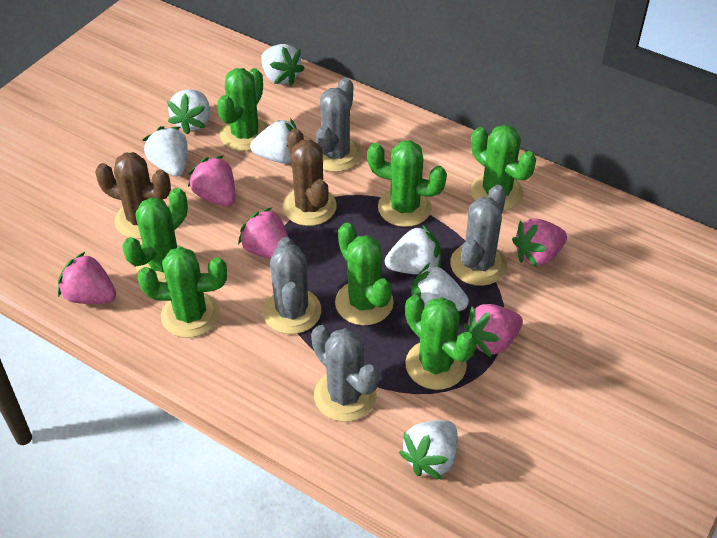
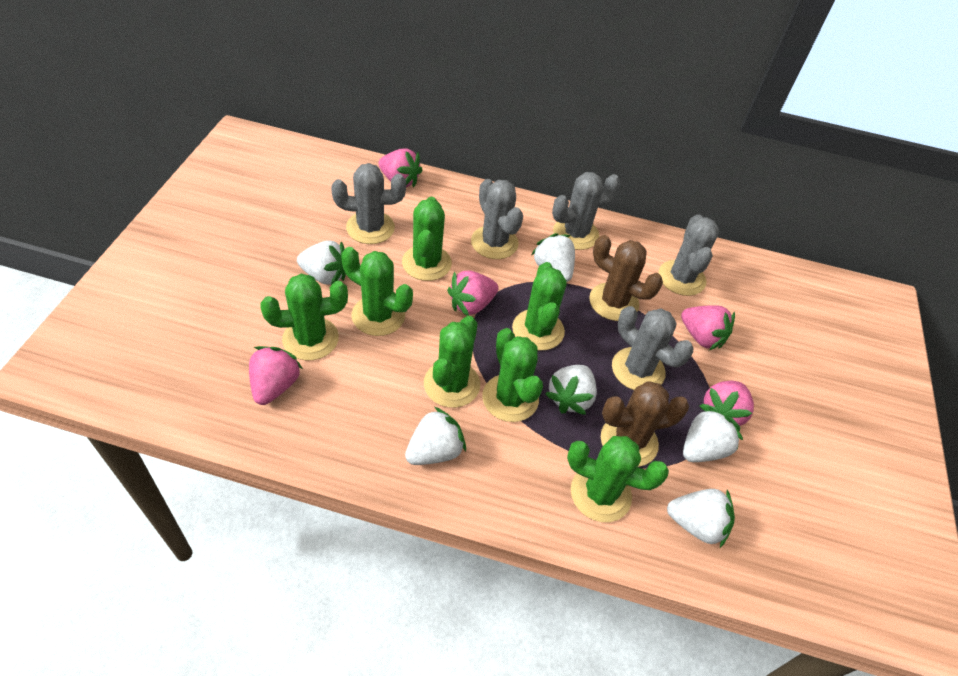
grey cactus: [263,237,321,334] [311,325,379,422] [316,78,362,172] [450,185,507,286] = 4 -> [331,163,406,244] [471,179,523,259] [552,172,620,250] [612,306,693,390] [658,214,719,296] = 5
white strawberry: [143,126,188,176] [167,90,210,135] [250,118,297,164] [261,44,305,86] [385,224,441,275] [399,420,458,480] [411,263,469,311] = 7 -> [297,240,346,285] [405,407,466,465] [531,233,575,282] [545,365,597,415] [667,489,735,548] [683,407,743,462] = 6

